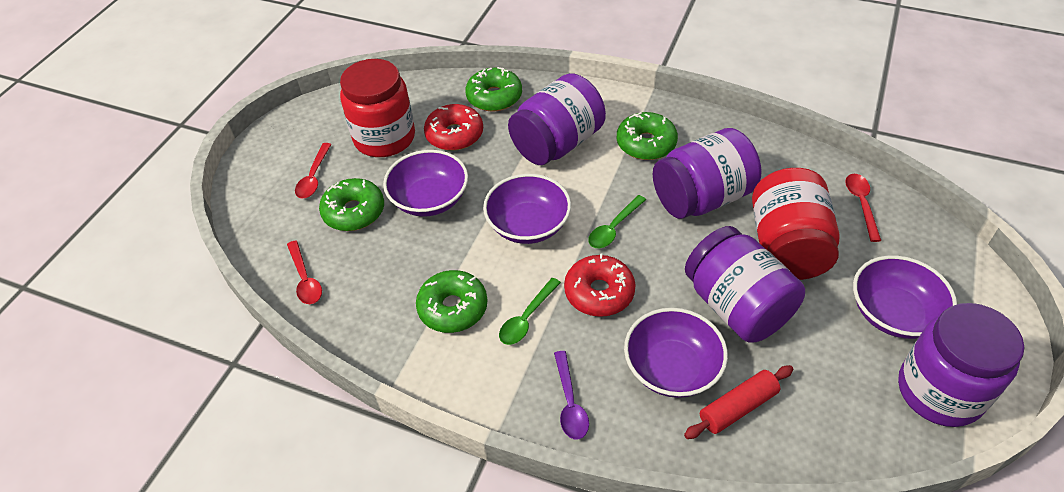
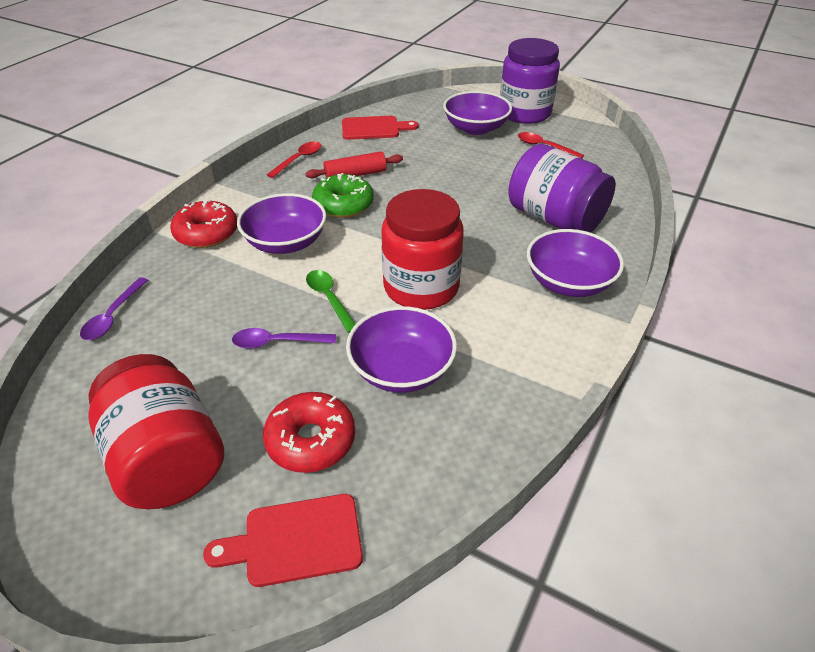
green donut: [319,178,384,231] [416,270,488,333] [465,67,522,112] [617,112,678,160] = 4 -> [312,173,374,218] = 1
green spoon: [499,278,561,345] [588,195,646,248] = 2 -> [306,270,355,333] = 1
purple jar: [508,73,606,165] [653,128,762,219] [685,226,805,343] [898,303,1024,427] = 4 -> [500,38,560,124] [508,144,616,233] = 2
purple spoon: [554,351,589,440] = 1 -> [80,277,148,340] [232,328,336,349] = 2
red cutting board: none = 0 -> [203,494,363,587] [342,116,418,140] = 2
red spoon: [287,241,322,304] [295,143,332,198] [845,174,881,242] = 3 -> [267,141,321,178] [518,132,584,158] = 2

